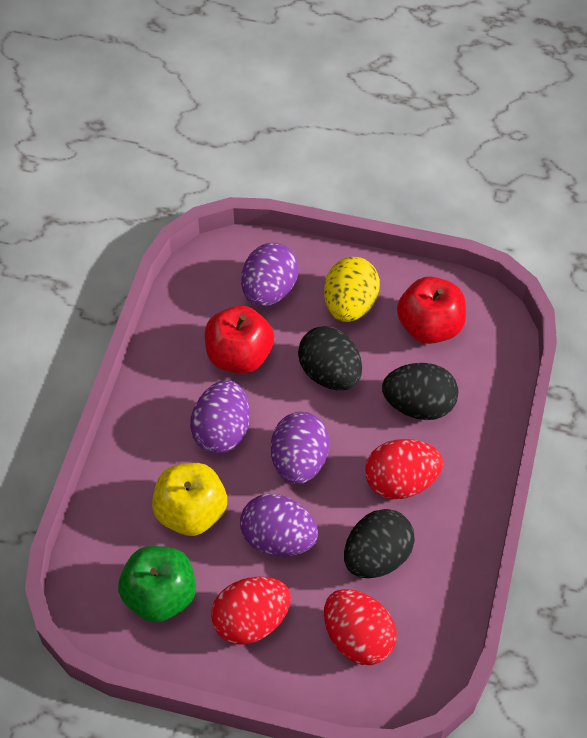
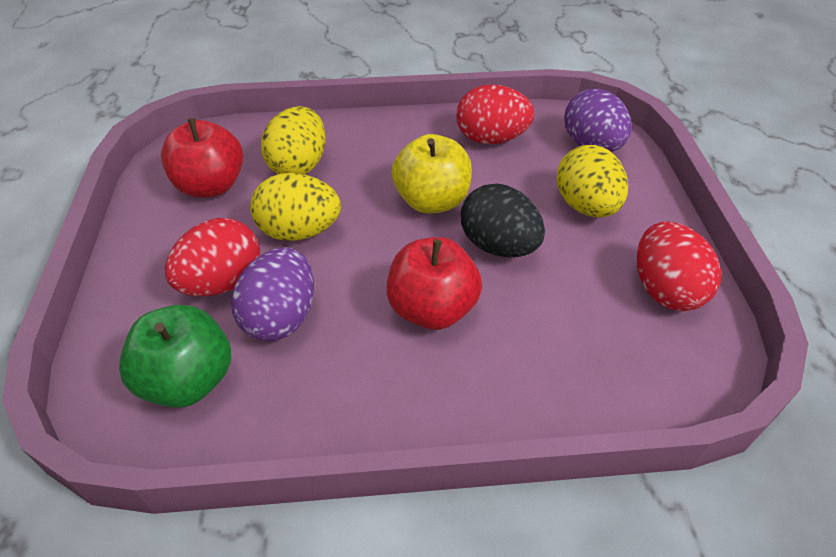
black egg: [298,326,362,390] [344,509,415,578] [382,363,458,420] = 3 -> [461,183,545,258] = 1
purple egg: [190,380,250,454] [240,494,318,557] [241,243,299,306] [271,412,329,484] = 4 -> [231,247,314,341] [564,88,632,152] = 2
yellow egg: [324,257,380,322] = 1 -> [250,173,341,241] [261,106,326,174] [556,145,628,218] = 3

